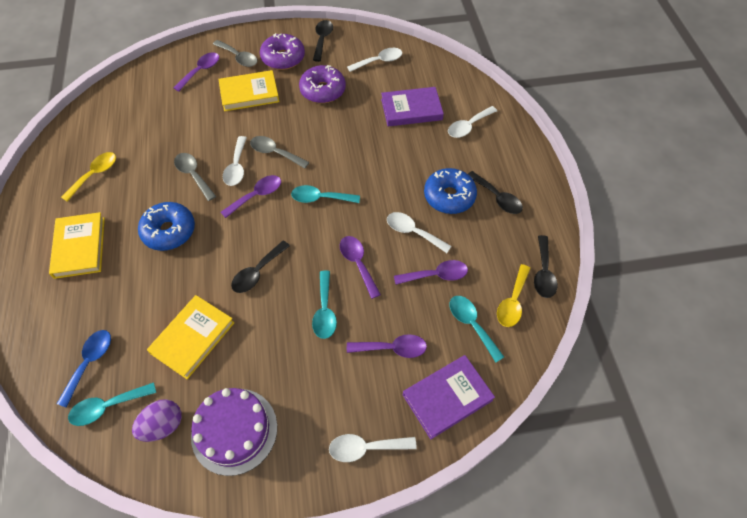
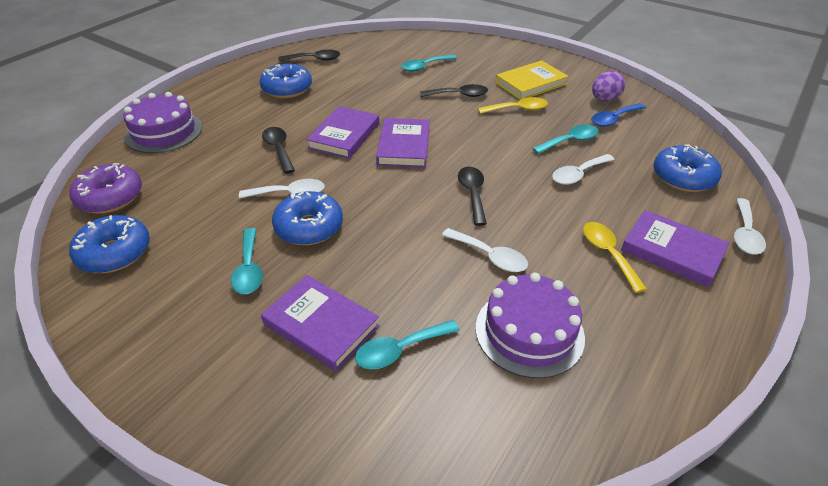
blue donut: [138,202,195,251] [424,168,477,214] = 2 -> [69,215,150,273] [260,64,312,98] [272,191,343,245] [653,145,722,192] = 4
grey spoon: [174,153,216,201] [213,40,258,67] [250,136,309,169] = 3 -> none = 0
purple book: [381,87,444,127] [403,355,495,439] = 2 -> [261,275,380,371] [306,106,379,159] [376,118,430,168] [621,210,729,287] = 4
purple cake: [191,388,277,476] = 1 -> [124,92,202,153] [476,273,585,379] = 2
purple donut: [260,33,305,70] [299,65,346,103] = 2 -> [69,163,142,214] = 1
purple spoon: [174,52,219,91] [221,175,281,218] [340,236,381,299] [347,334,427,358] [394,260,468,285] = 5 -> none = 0
white spoon: [223,136,247,186] [329,434,417,462] [347,48,402,72] [387,212,451,253] [448,106,497,138] = 5 -> [239,179,325,199] [442,228,528,272] [552,154,615,185] [734,198,766,255] = 4
yellow book: [49,212,105,279] [147,295,235,379] [218,70,279,111] = 3 -> [495,60,569,100] = 1

